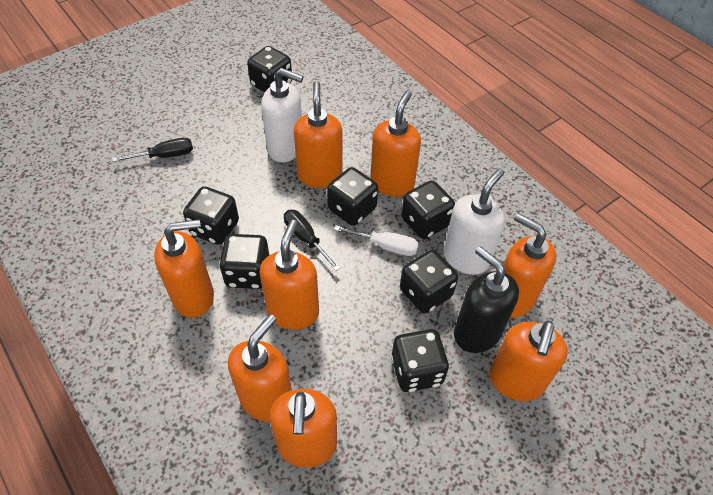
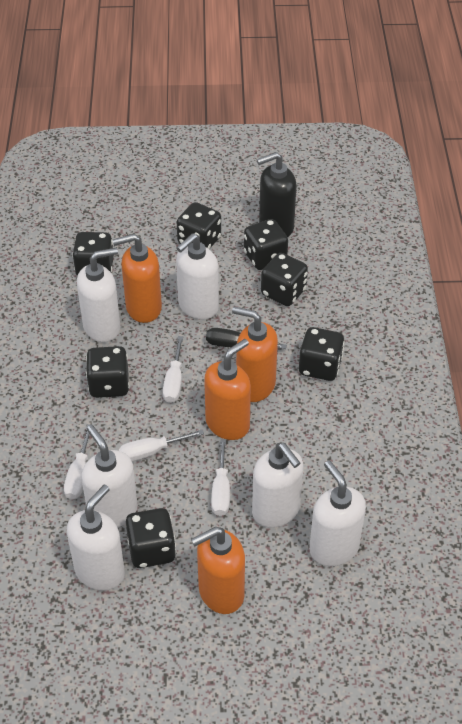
black screwdriver: [112,138,193,162] [284,210,340,271] = 2 -> [206,328,287,349] = 1
orange soap dispenser: [154,219,214,318] [228,314,292,422] [260,220,319,330] [269,389,337,468] [294,81,343,188] [370,91,421,197] [489,320,568,401] [504,213,556,318] = 8 -> [112,234,162,323] [191,527,245,614] [204,339,251,440] [232,307,278,402] = 4
white screwdriver: [334,225,419,256] = 1 -> [64,424,90,500] [119,430,204,462] [163,336,183,403] [211,439,230,516] = 4
white soap dispenser: [261,68,304,162] [443,168,505,275] = 2 -> [67,485,125,591] [77,248,120,342] [81,425,138,528] [176,233,219,320] [252,443,303,528] [309,460,366,566] = 6

